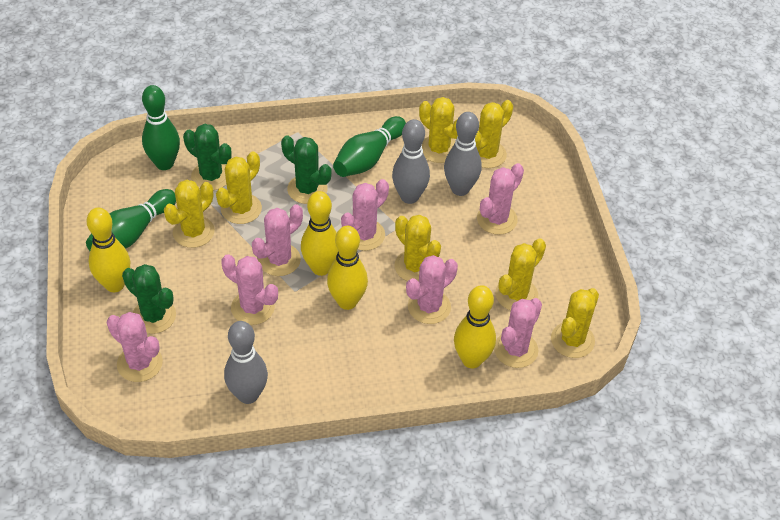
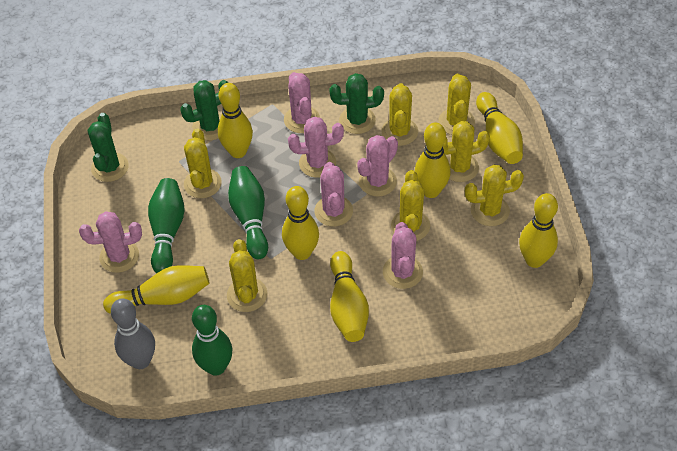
grey bowling pin: [224,321,268,404] [392,119,430,204] [444,112,482,196] = 3 -> [111,298,155,369] = 1
pink cactus: [107,312,163,382] [221,254,278,325] [252,204,303,276] [341,179,389,251] [406,255,458,324] [477,163,524,235] [494,298,542,368] = 7 -> [79,211,142,273] [284,72,320,133] [288,117,344,178] [314,162,353,226] [357,135,398,196] [383,222,423,289] = 6
yellow bowling pin: [87,207,130,292] [301,191,338,276] [327,226,368,310] [454,285,496,369] = 4 -> [103,265,209,314] [218,83,253,158] [282,186,319,260] [330,251,369,342] [415,123,451,198] [476,92,523,164] [519,193,558,268] = 7

